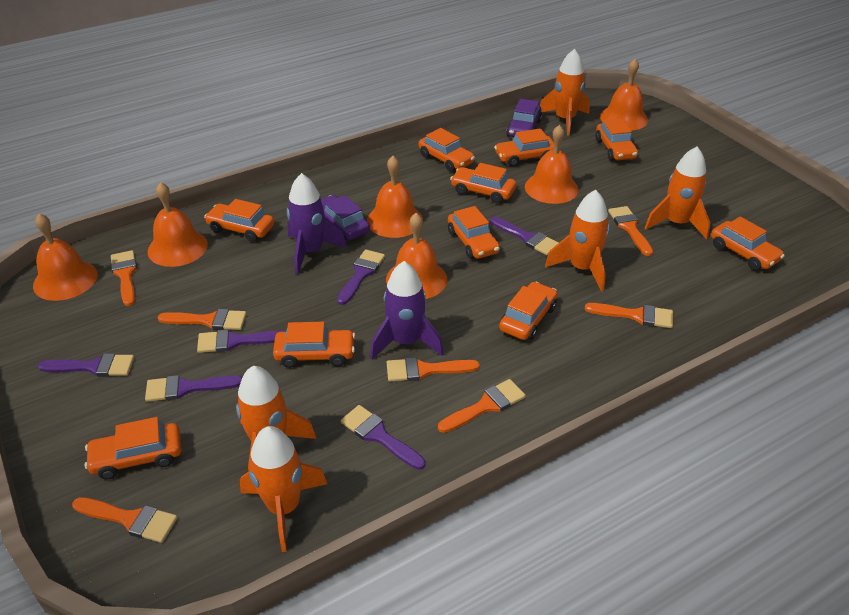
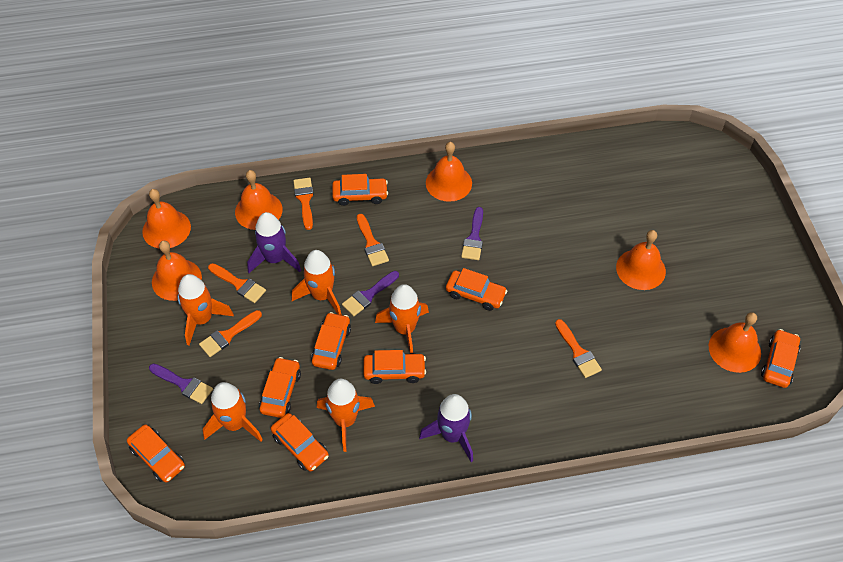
orange brush: [72,497,177,543] [111,250,137,306] [157,309,247,330] [387,357,480,381] [438,379,526,433] [585,303,673,328] [608,206,653,256] = 7 -> [199,310,262,357] [208,263,266,303] [293,178,313,230] [357,214,389,266] [555,319,602,378] = 5
orange car: [85,417,181,479] [204,199,274,242] [273,322,355,368] [418,128,475,172] [448,206,500,259] [450,163,516,203] [494,128,554,167] [499,282,557,340] [595,118,638,161] [711,217,785,270] = 10 -> [127,424,185,482] [259,357,301,418] [271,413,329,471] [311,312,351,370] [332,174,388,206] [363,350,426,384] [446,268,507,311] [761,329,800,388] = 8
purple brush: [38,353,134,377] [145,375,242,402] [197,329,286,353] [337,249,385,305] [341,405,425,470] [490,217,559,255] = 6 -> [149,363,213,404] [342,271,399,316] [461,207,483,260] = 3
purple car: [321,195,370,241] [506,99,542,137] = 2 -> none = 0

